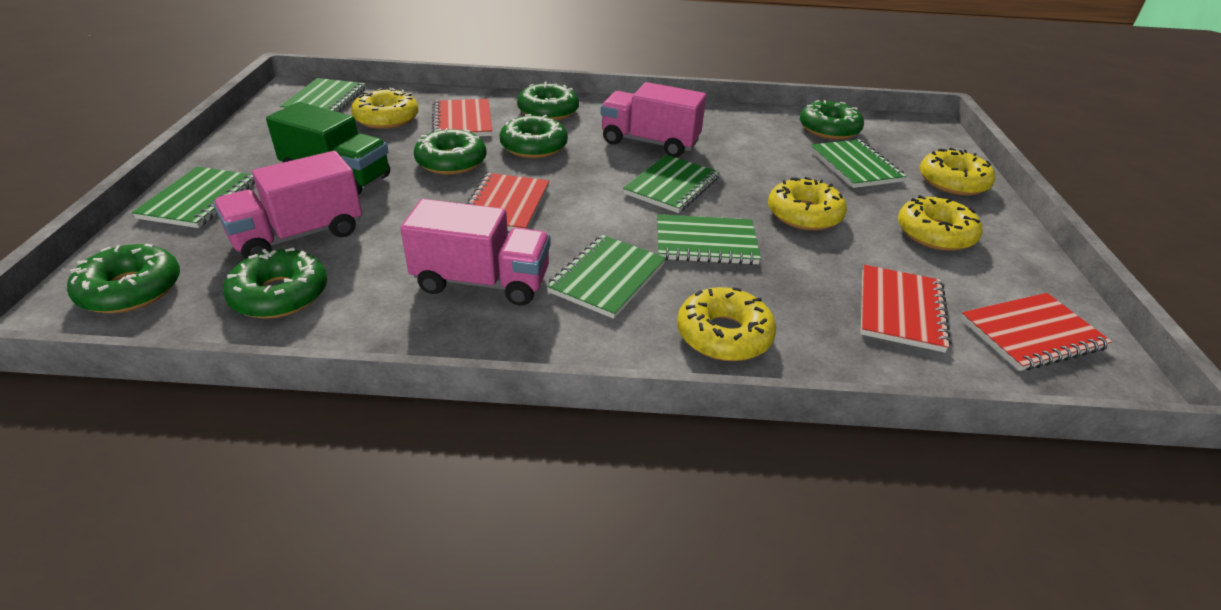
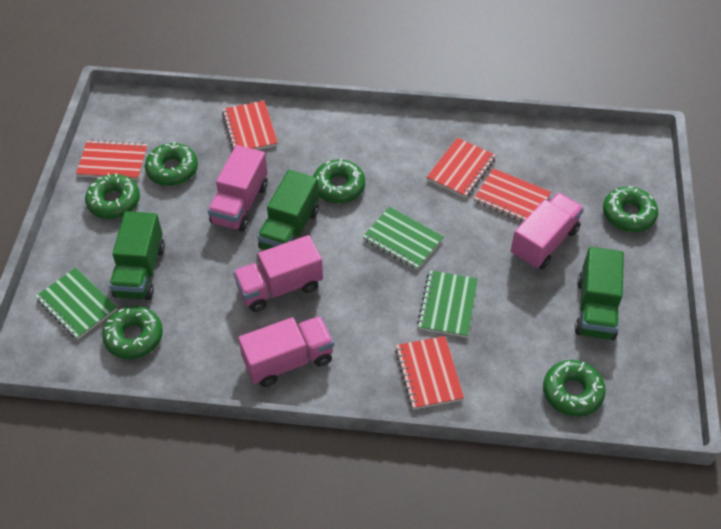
green notebook: [132,167,255,228] [280,78,366,112] [546,235,666,319] [623,155,720,213] [657,214,761,265] [810,139,906,188] = 6 -> [35,268,117,340] [363,207,444,270] [417,270,478,338] = 3
green truck: [266,102,390,195] = 1 -> [109,211,165,300] [257,170,319,250] [575,247,624,340] = 3
pink truck: [213,151,362,259] [400,199,551,306] [601,82,706,157] = 3 -> [208,145,268,232] [233,235,323,312] [238,316,334,387] [511,193,584,270] = 4
red notebook: [432,99,492,136] [466,173,549,231] [861,265,951,352] [960,293,1112,371] = 4 -> [76,140,148,180] [222,101,278,150] [395,336,464,410] [427,138,496,198] [474,168,551,222] = 5
yellow donut: [351,88,419,129] [677,287,776,361] [768,177,847,231] [898,195,982,251] [920,148,995,195] = 5 -> none = 0

